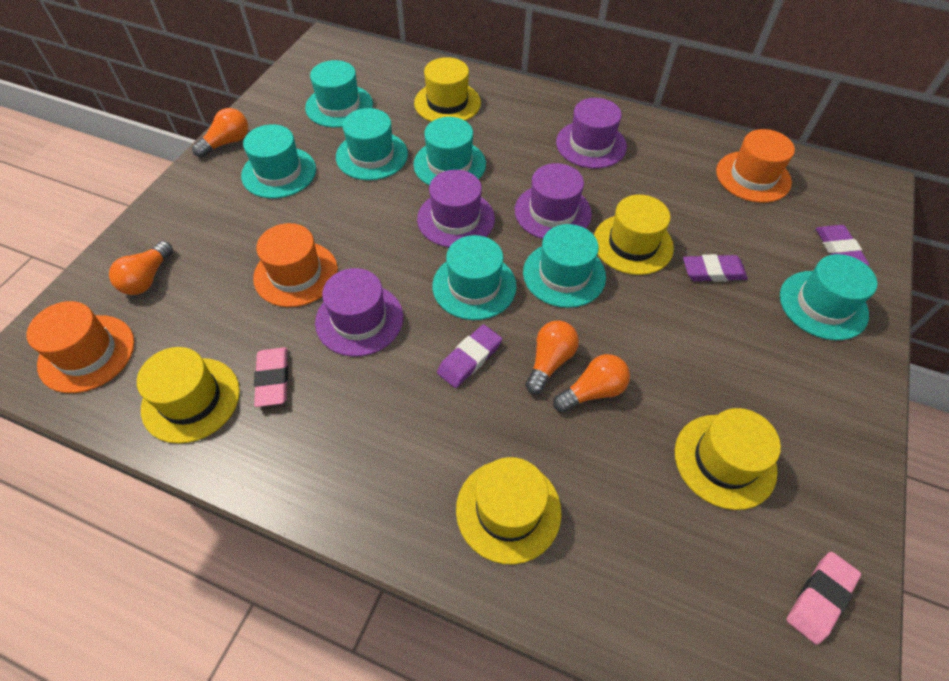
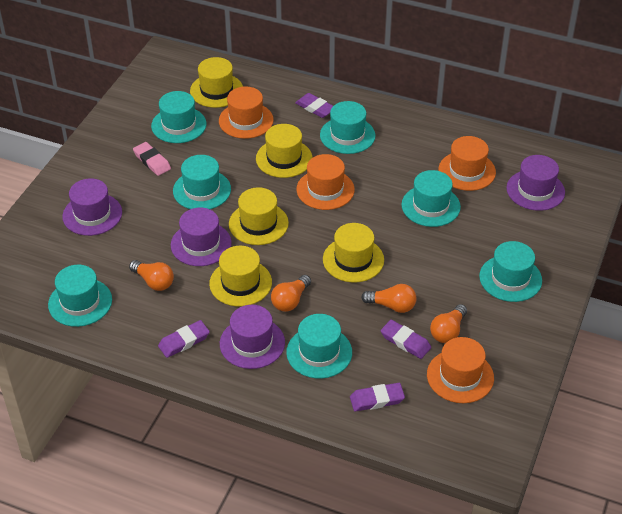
orange hat: [27,301,134,393] [253,223,338,307] [716,129,795,203] = 3 -> [219,87,274,139] [296,154,355,210] [427,337,494,403] [438,136,496,191] = 4
pink eraser: [254,347,288,407] [786,552,861,645] = 2 -> [133,142,171,176] = 1
purple eraser: [437,324,502,388] [683,254,748,282] [816,225,870,266] = 3 -> [158,320,210,358] [295,93,333,118] [350,383,405,412] [381,320,431,359] = 4

